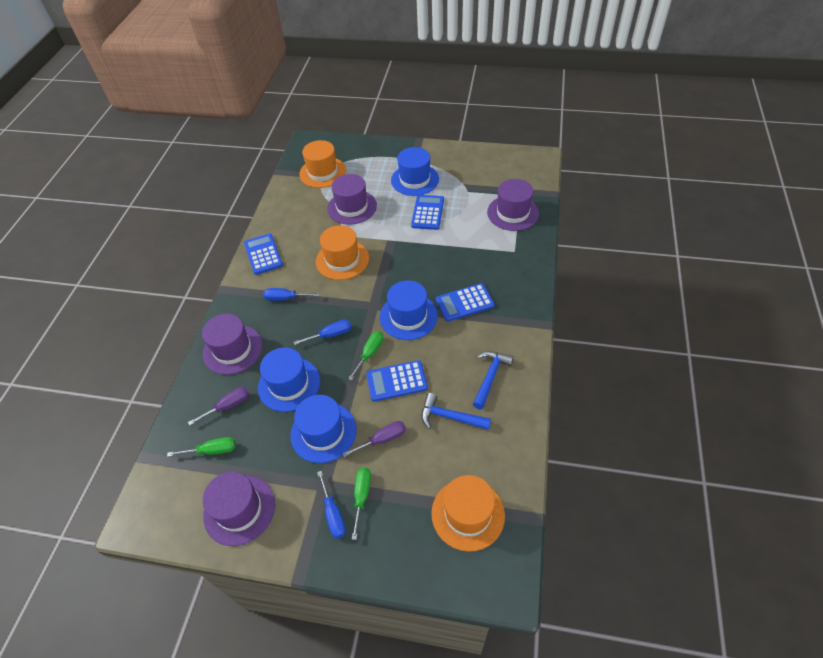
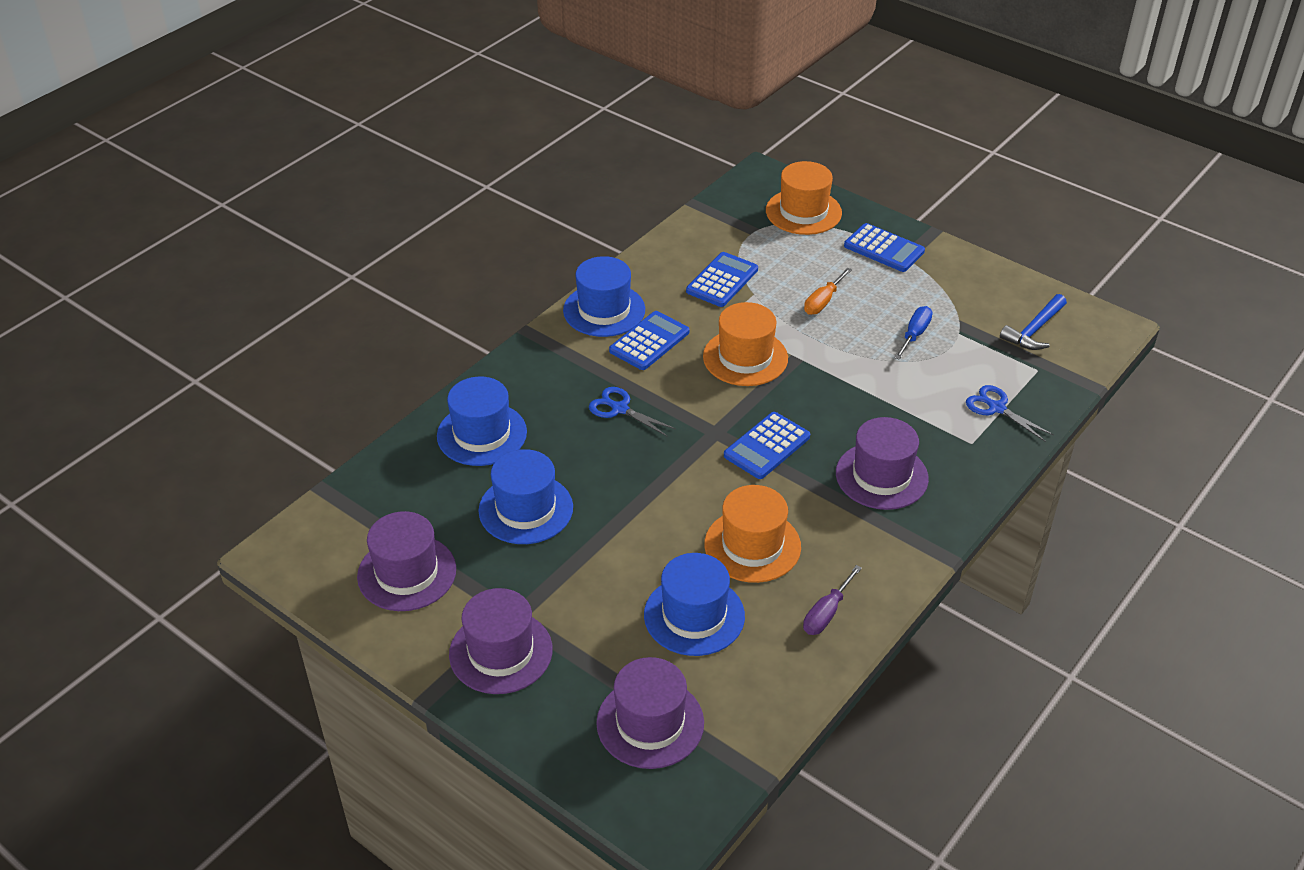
blue hammer: [421,393,491,430] [473,351,514,409] = 2 -> [1000,294,1067,350] = 1
blue scissors: none = 0 -> [589,387,676,437] [966,385,1054,441] = 2
blue screwdriver: [263,288,320,301] [294,320,352,345] [317,471,346,539] = 3 -> [894,306,933,360] = 1
green screwdriver: [167,437,236,457] [348,331,383,381] [352,468,371,540] = 3 -> none = 0
orange screwdriver: none = 0 -> [804,268,852,315] = 1
purple screwdriver: [188,387,249,426] [342,421,406,457] = 2 -> [803,565,862,635] = 1

